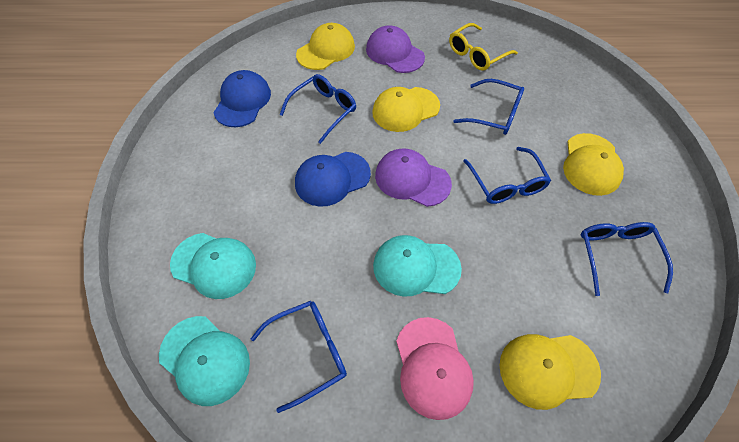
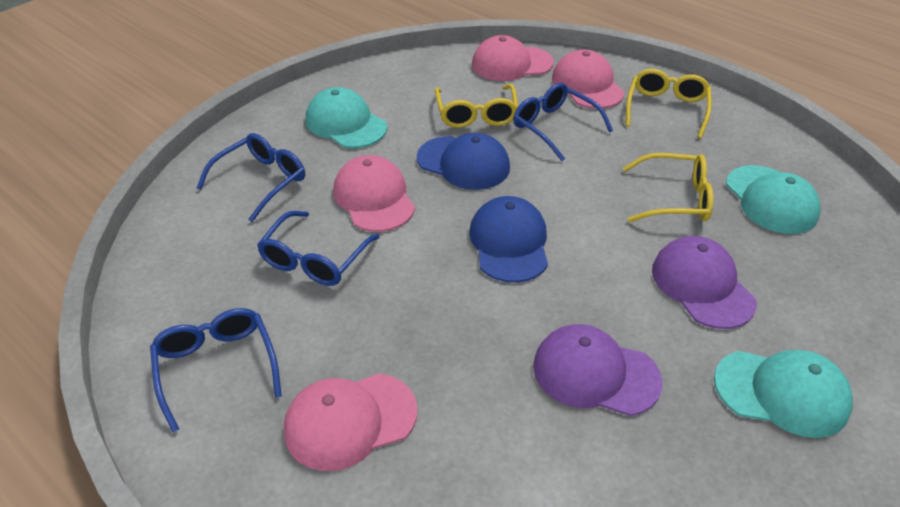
blue glasses: [251,301,347,413] [280,74,356,144] [454,79,524,135] [463,147,551,204] [581,222,673,296] = 5 -> [150,308,282,432] [197,133,305,222] [257,211,380,286] [513,83,613,161] = 4
pink cap: [396,317,474,420] = 1 -> [284,374,417,471] [333,155,415,232] [472,35,554,81] [552,49,625,109] = 4
yellow cap: [296,23,355,70] [372,87,440,132] [500,334,601,410] [563,133,624,196] = 4 -> none = 0
yellow glasses: [449,23,518,71] = 1 -> [435,84,518,128] [623,153,713,222] [626,69,712,138] = 3

